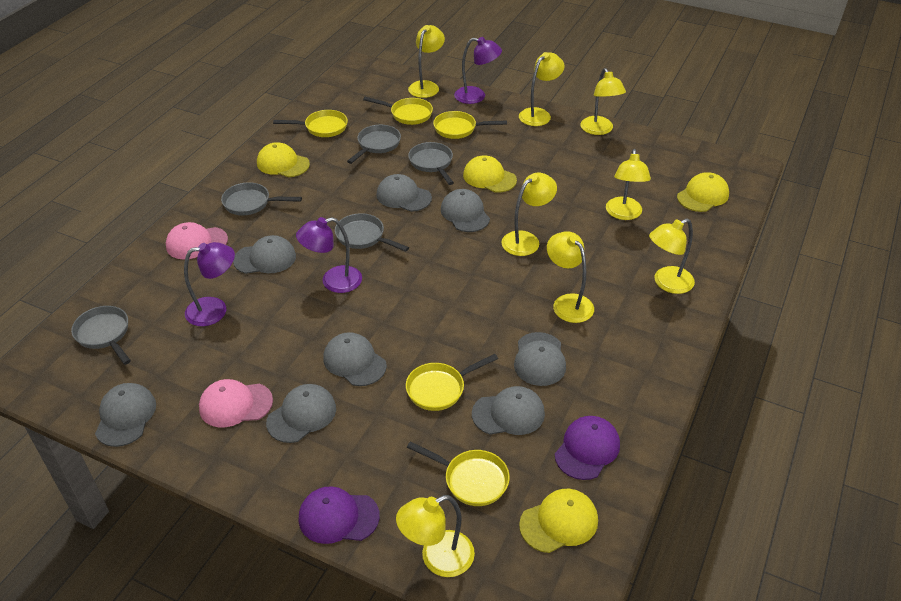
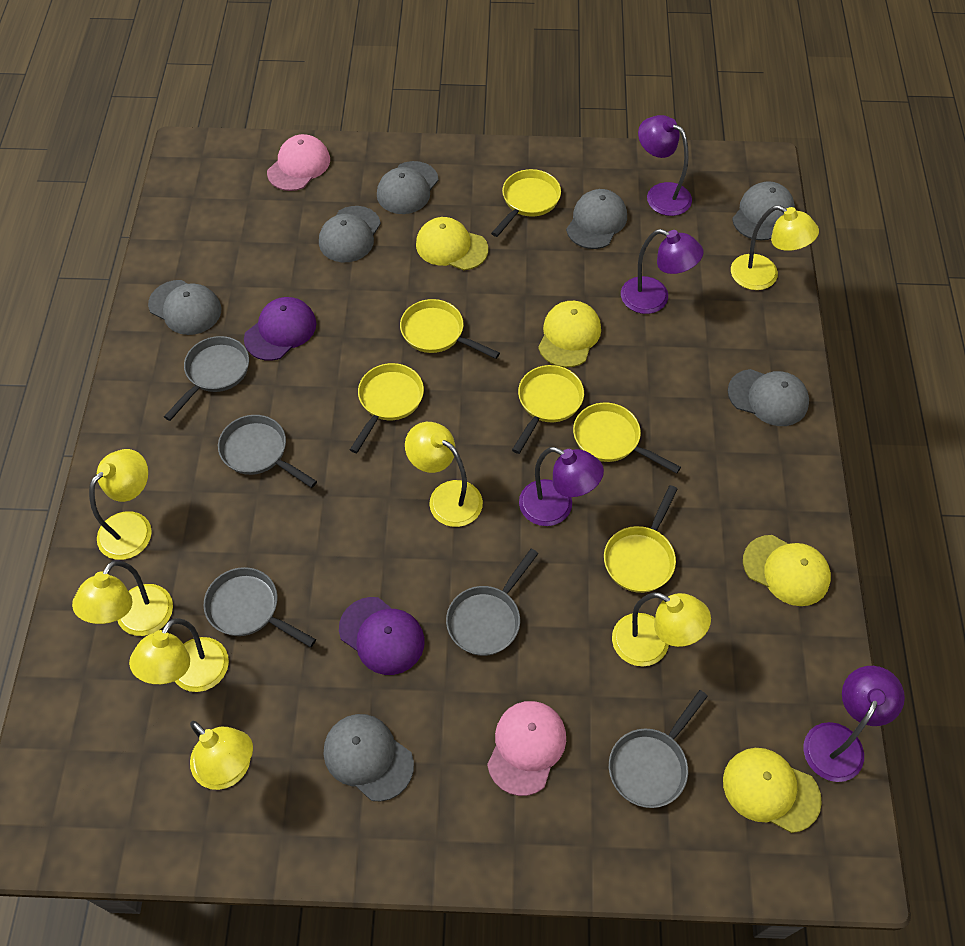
grey cap: [95,383,156,447] [233,235,296,274] [266,384,336,443] [323,332,387,386] [376,174,432,212] [441,189,490,232] [472,386,545,435] [514,332,566,386] = 8 -> [148,280,221,335] [319,206,381,262] [324,714,414,801] [377,161,439,214] [566,189,627,249] [728,369,809,426] [732,181,795,240] = 7
purple lamp: [184,242,235,326] [296,217,362,293] [454,37,502,104] = 3 -> [519,447,604,526] [621,229,703,314] [638,115,692,216] [804,666,905,782] = 4
yellow lamp: [396,495,475,577] [408,25,445,98] [501,173,557,256] [519,52,565,126] [547,231,594,323] [580,68,626,135] [606,149,651,220] [649,218,695,294] = 8 -> [72,560,173,636] [89,449,152,560] [129,618,229,692] [190,721,253,790] [405,422,483,527] [612,592,711,666] [731,205,819,290] = 7
yellow pan: [273,110,348,137] [363,97,433,125] [406,354,498,411] [407,441,510,506] [433,111,507,139] = 5 -> [350,363,424,453] [400,299,500,359] [491,169,561,237] [512,365,584,454] [573,403,681,474] [604,485,678,593] = 6

